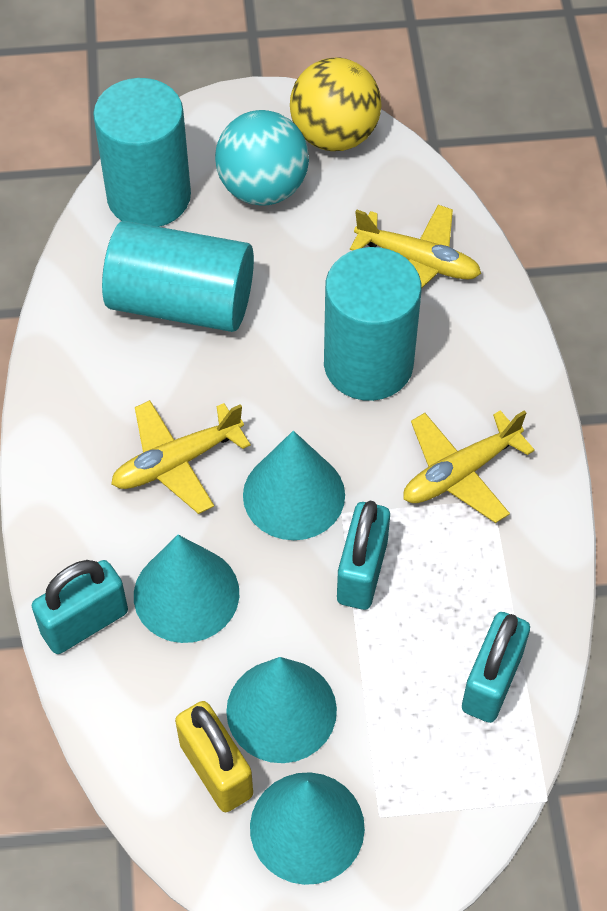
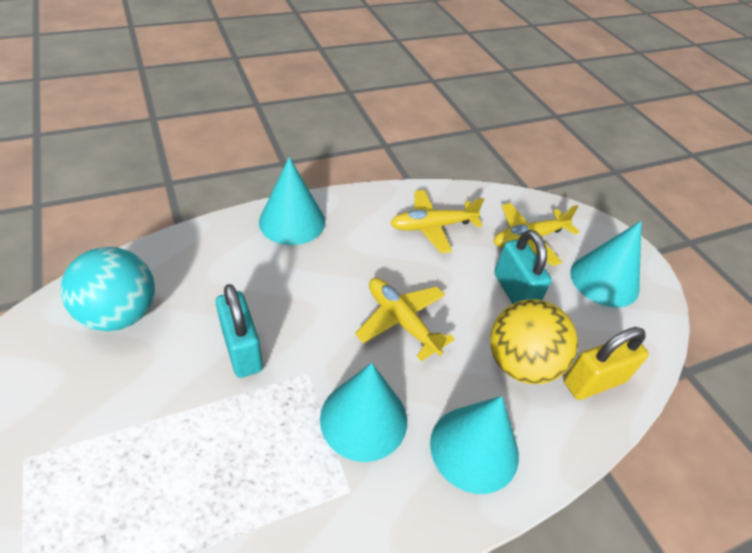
turquoise cylinder: [93,78,191,227] [102,221,254,332] [324,247,422,401] = 3 -> none = 0
turquoise padlock: [32,560,128,654] [337,501,390,610] [462,612,530,723] = 3 -> [216,284,263,378] [494,230,552,304] = 2

